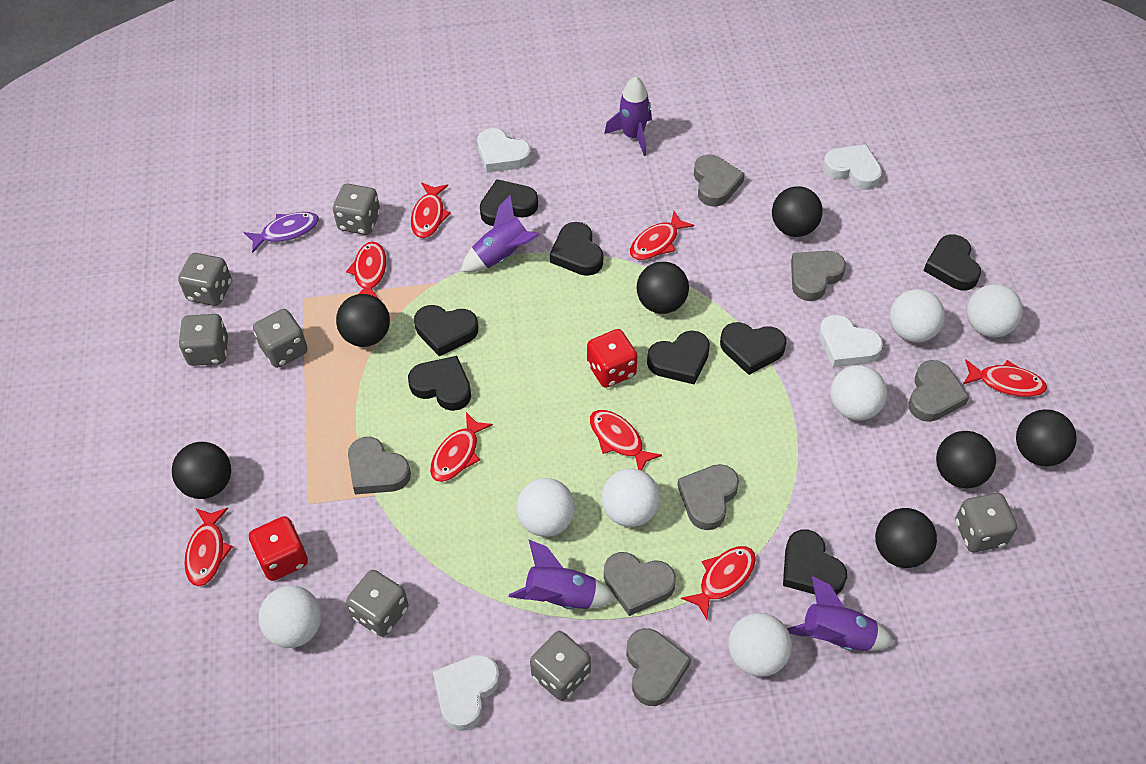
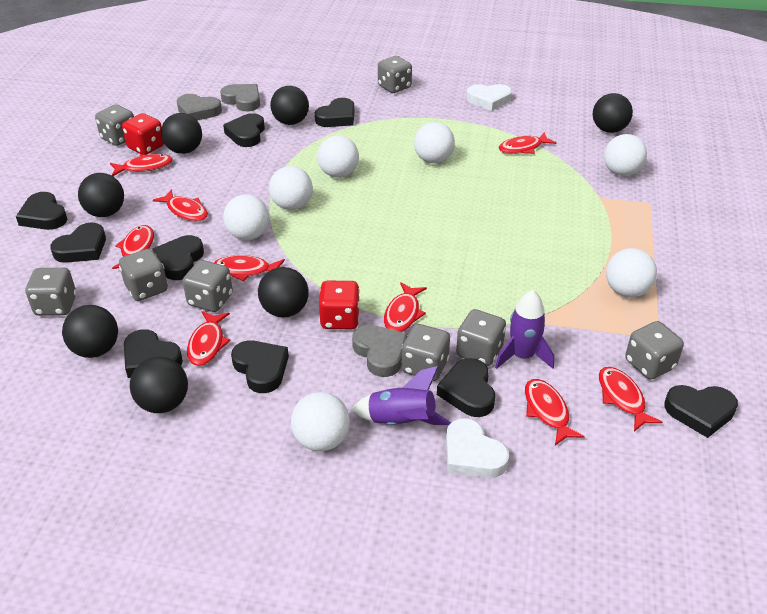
black heart: [408,356,471,411] [414,305,478,356] [480,179,538,226] [550,222,603,276] [647,330,710,384] [720,322,787,375] [783,530,847,595] [923,235,981,291] = 8 -> [16,192,67,230] [50,223,106,263] [124,329,183,378] [152,235,204,280] [223,113,265,147] [231,340,289,393] [315,98,354,127] [437,358,495,417] [665,385,738,438] = 9
grey dice: [178,253,232,306] [178,314,228,366] [253,309,308,368] [333,184,380,235] [346,570,409,637] [530,631,591,701] [955,493,1017,552] = 7 -> [25,268,76,316] [95,105,134,146] [119,249,168,301] [183,260,233,312] [378,56,412,93] [401,324,450,381] [456,309,506,366] [625,321,684,379] = 8
grey heart: [348,437,411,494] [604,552,676,616] [626,628,691,706] [677,464,739,530] [694,154,745,207] [791,251,846,301] [909,360,969,422] = 7 -> [177,94,222,121] [220,84,260,111] [352,325,407,377] = 3
purple fish: [244,212,319,253] = 1 -> none = 0
purple rocket: [461,195,540,272] [509,540,616,609] [604,77,652,156] [787,576,894,651] = 4 -> [351,366,451,425] [495,290,554,369] = 2
red fish: [184,508,233,587] [346,242,386,299] [411,182,451,238] [430,412,493,482] [590,410,662,471] [630,211,694,260] [681,546,756,620] [963,360,1047,397] = 8 -> [110,154,173,176] [112,225,154,269] [153,189,208,221] [187,311,231,366] [214,255,285,281] [384,282,427,332] [499,132,556,154] [525,379,585,445] [599,367,662,432] = 9
white heart: [433,654,500,731] [477,128,531,173] [819,315,883,367] [823,144,882,190] = 4 -> [446,418,509,478] [467,84,512,111] = 2

